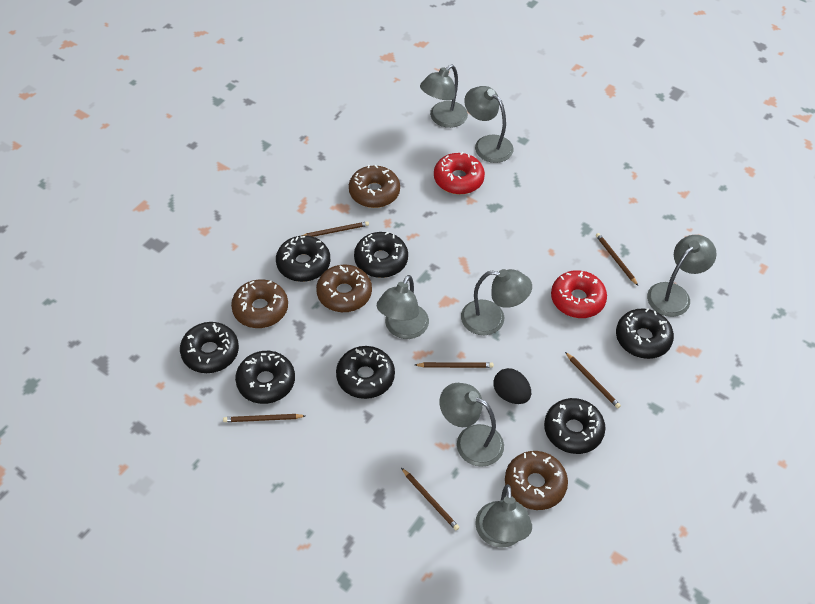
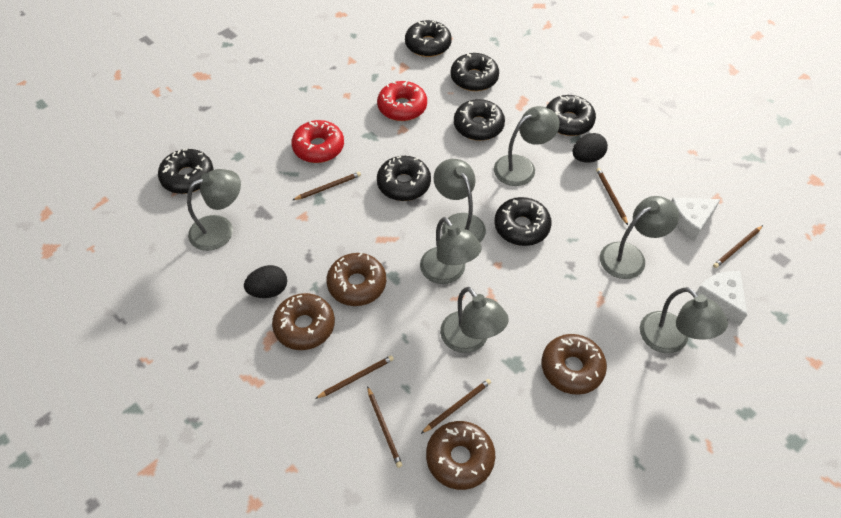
black egg: [494,368,531,404] = 1 -> [244,265,287,298] [573,133,608,163] = 2
white cheese: none = 0 -> [671,198,721,241] [696,271,747,325] = 2

